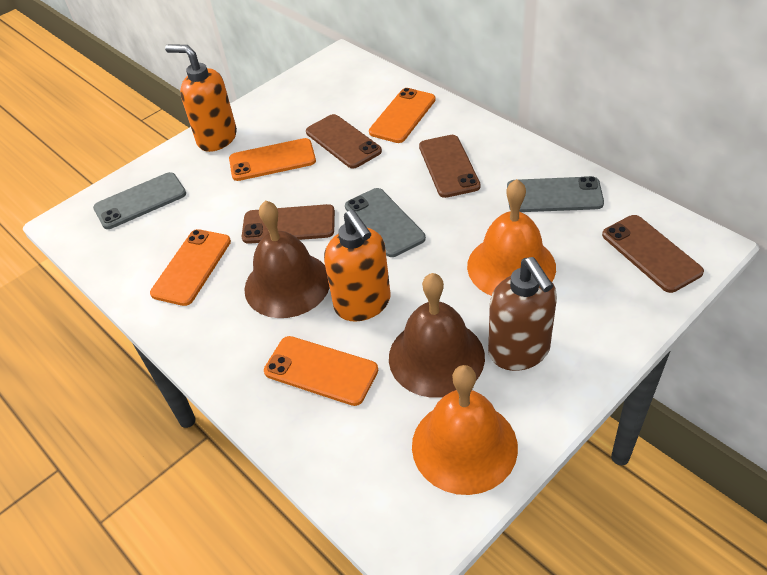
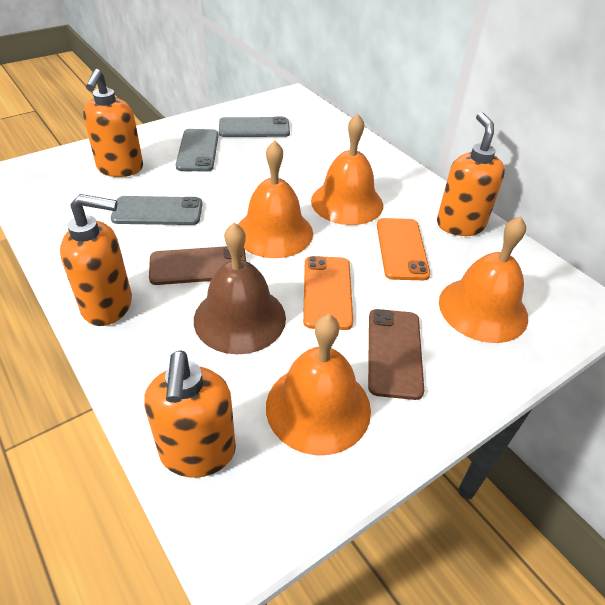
brown bell: [244,200,330,318] [389,273,485,398] = 2 -> [194,223,286,354] = 1
brown phone: [242,204,335,244] [306,114,382,169] [419,135,481,198] [602,215,704,293] = 4 -> [149,246,246,285] [368,309,424,400] = 2
brown soap dispenser: [488,257,557,371] = 1 -> none = 0
orange bell: [412,365,518,495] [467,179,556,296] = 2 -> [238,140,313,258] [266,314,371,455] [311,114,383,225] [439,216,528,343] = 4
orange phone: [150,229,231,306] [229,138,316,181] [264,336,378,406] [369,88,436,143] = 4 -> [303,256,353,330] [377,218,430,280] = 2
orange soap dispenser: [165,44,237,152] [324,210,391,322] = 2 -> [60,194,132,326] [83,69,143,177] [144,350,236,478] [437,112,505,236] = 4

